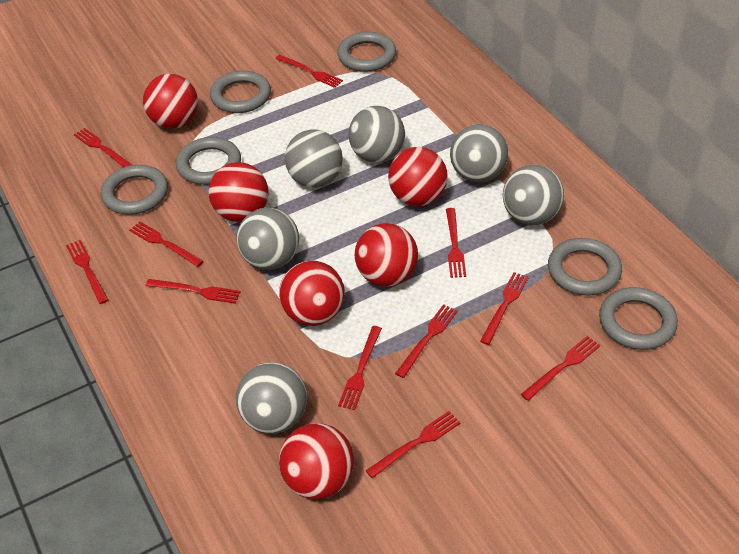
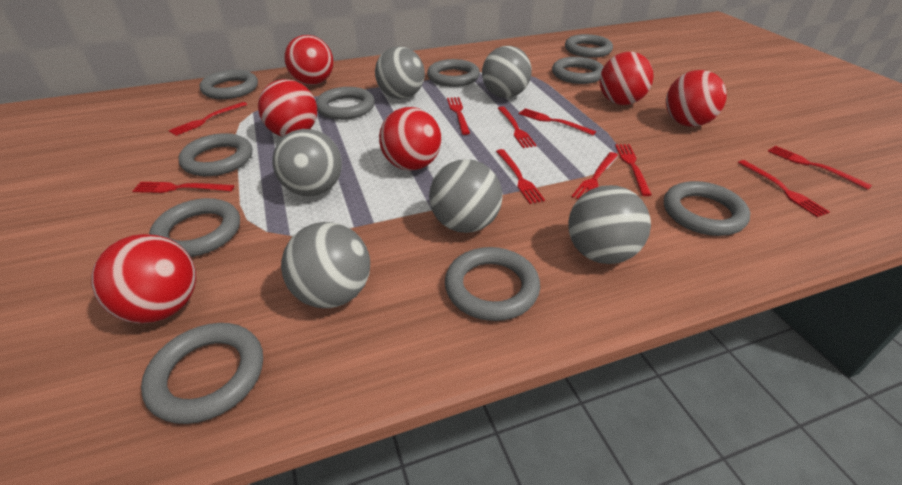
grey ring: [101,165,168,215] [176,137,241,185] [210,70,271,113] [337,32,396,72] [548,238,622,295] [599,287,678,350] = 6 -> [141,323,263,424] [149,198,240,257] [178,133,252,176] [200,70,258,99] [316,87,375,120] [427,59,480,87] [445,247,540,321] [552,57,604,84] [565,34,613,58] [664,181,750,236] = 10
red fork: [66,240,108,304] [74,128,132,167] [129,222,204,267] [146,279,240,304] [275,55,343,88] [338,326,382,410] [366,411,461,478] [395,304,458,378] [446,208,466,278] [480,272,529,345] [521,336,600,401] = 11 -> [132,182,234,193] [169,102,247,136] [447,97,470,135] [496,149,545,204] [498,106,537,148] [519,108,596,135] [572,152,618,199] [615,144,652,196] [738,160,830,217] [768,146,872,190] = 10

